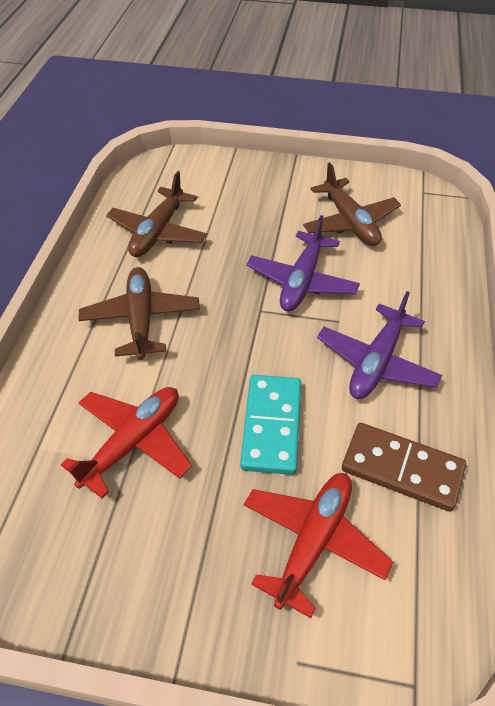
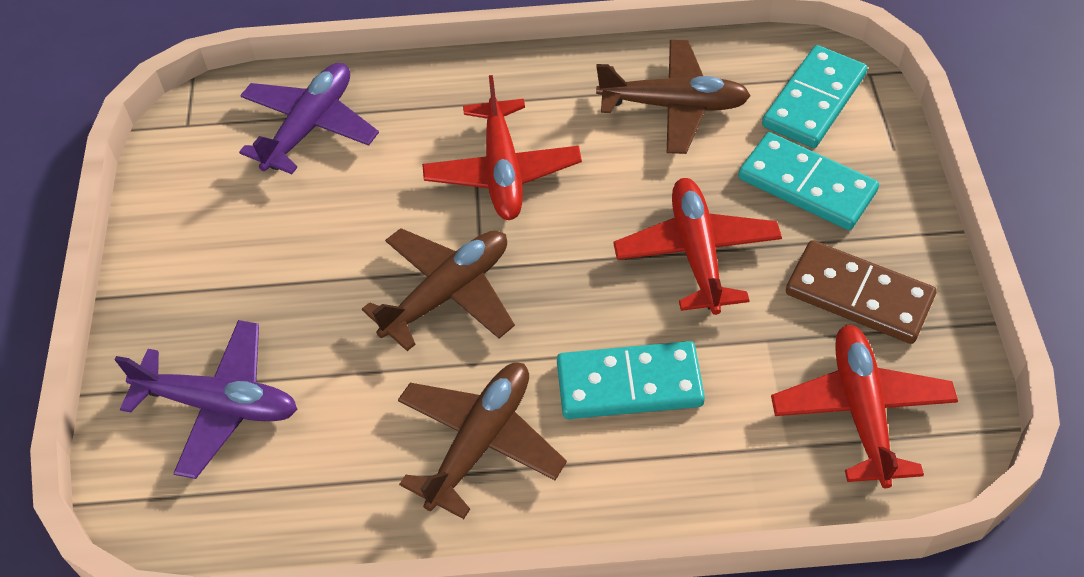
red plane: [61,387,192,499] [244,473,393,618] = 2 -> [422,75,582,220] [613,178,782,315] [771,325,958,488] = 3
turquoise domino: [240,375,301,475] = 1 -> [557,341,705,419] [738,132,879,230] [762,45,867,148] = 3

